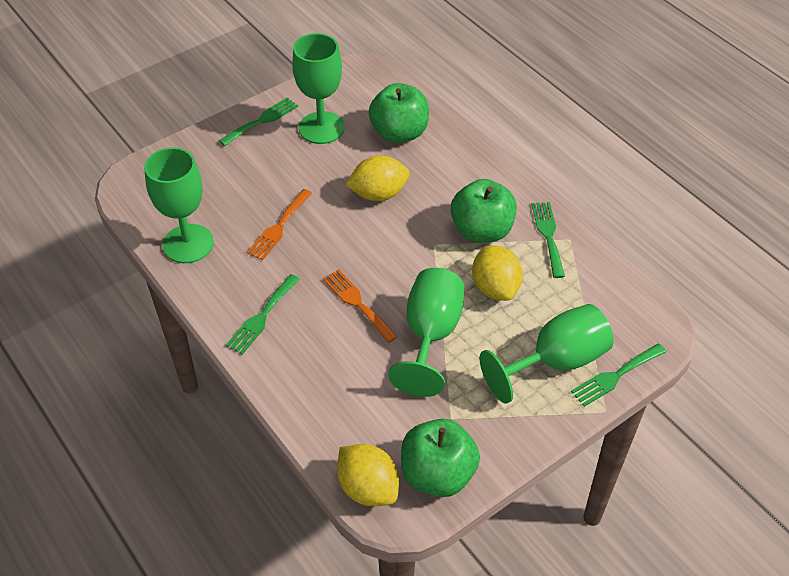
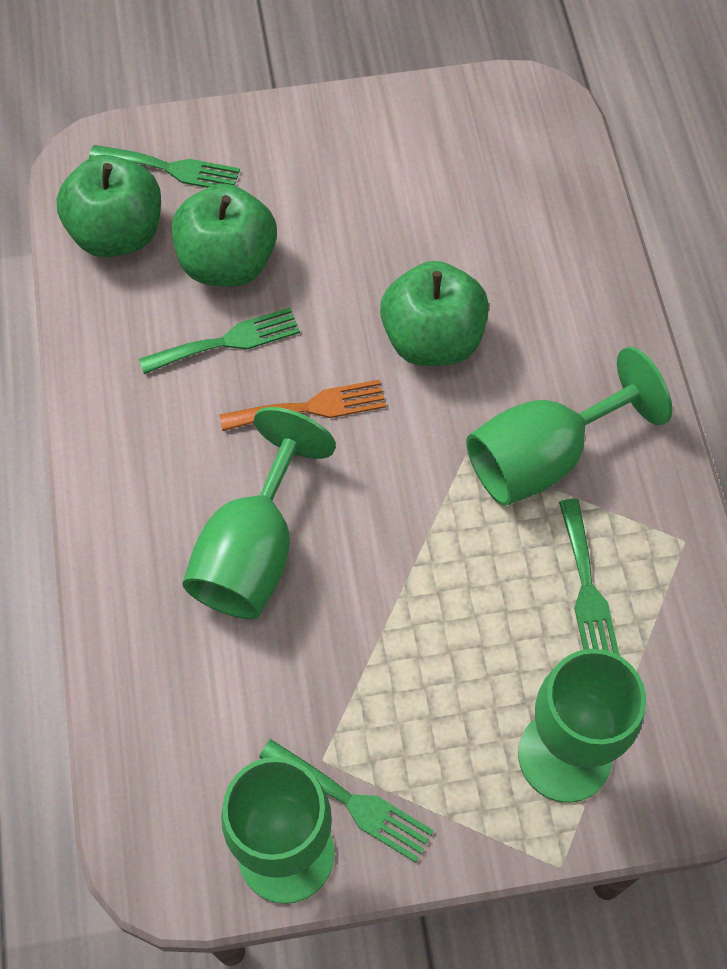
orange fork: [247,189,312,260] [323,269,397,343] = 2 -> [219,380,386,431] = 1
yellow lemon: [337,444,399,506] [346,155,410,201] [472,246,523,301] = 3 -> none = 0

